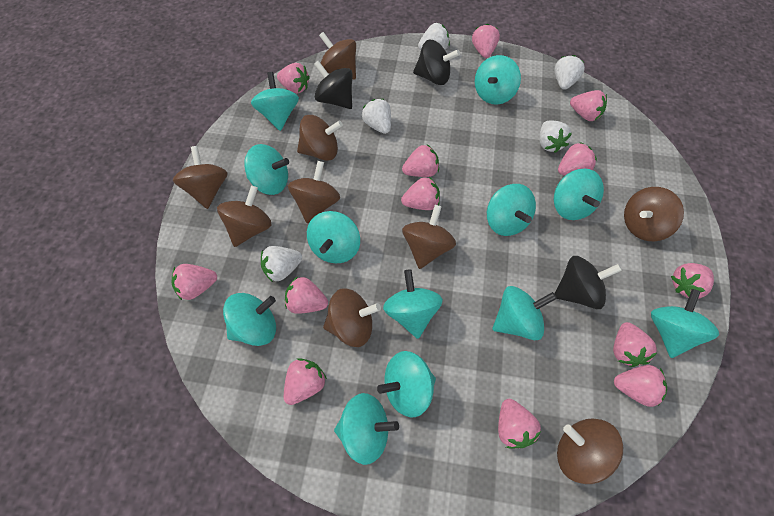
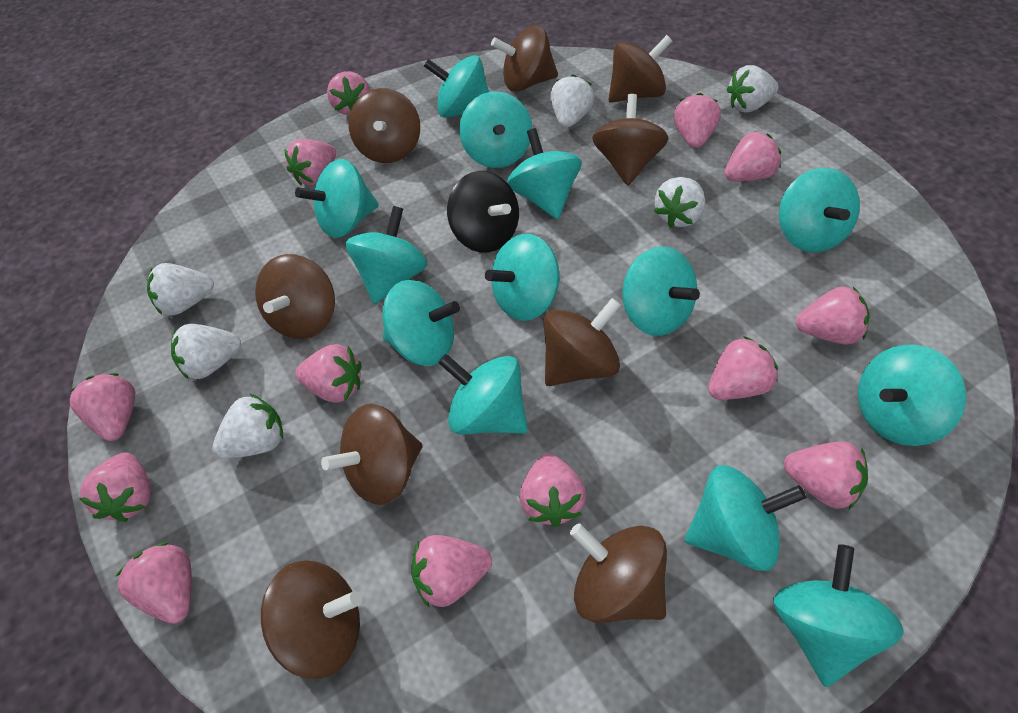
black spinning top: [314,61,353,109] [413,39,460,85] [554,256,622,309] = 3 -> [447,171,519,253] = 1
turquoise spinning top: [223,293,276,346] [244,144,289,195] [251,72,299,131] [307,211,360,263] [334,393,399,465] [377,351,436,417] [383,269,443,339] [475,55,521,105] [487,184,536,236] [492,286,557,340] [554,168,604,220] [651,289,719,358] = 12 -> [295,159,378,238] [345,206,427,304] [383,280,460,366] [424,55,489,118] [438,354,528,435] [459,91,532,168] [485,234,560,321] [507,128,582,219] [622,246,700,336] [685,465,806,571] [773,544,904,687] [779,167,860,252] [858,345,966,446] = 13
white strawberry: [261,246,302,282] [362,99,391,134] [418,23,450,50] [540,121,572,153] [555,55,585,90] = 5 -> [147,263,214,315] [171,324,241,379] [213,394,283,458] [550,74,595,128] [654,177,705,228] [727,65,778,113] = 6

